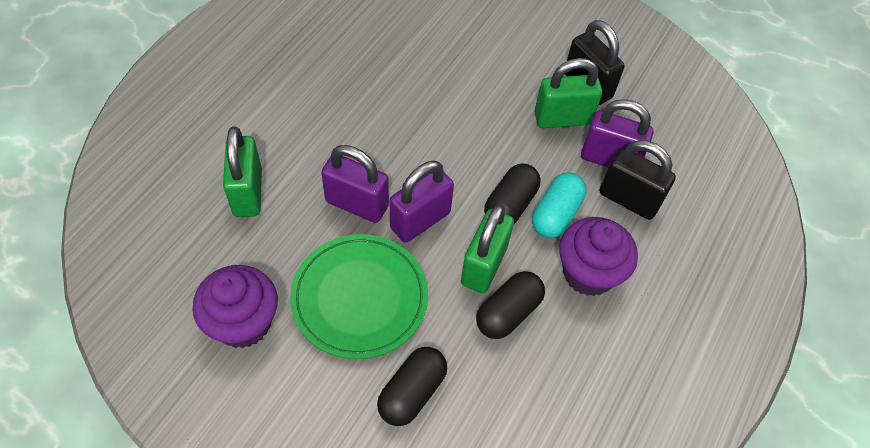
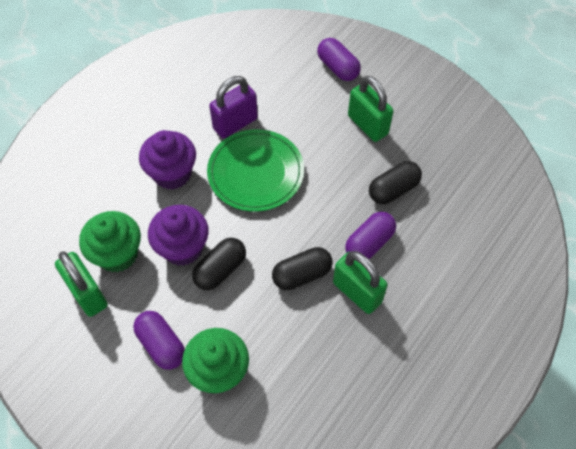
black padlock: [565,20,625,105] [600,140,676,220] = 2 -> none = 0
green cupcake: none = 0 -> [79,211,141,272] [182,328,249,393] = 2
purple capsule: none = 0 -> [133,311,185,370] [317,38,361,81] [345,212,396,259] = 3
purple padlock: [321,145,389,223] [390,161,454,243] [581,99,654,167] = 3 -> [209,76,258,139] = 1
turquoise capsule: [532,173,586,238] = 1 -> none = 0

